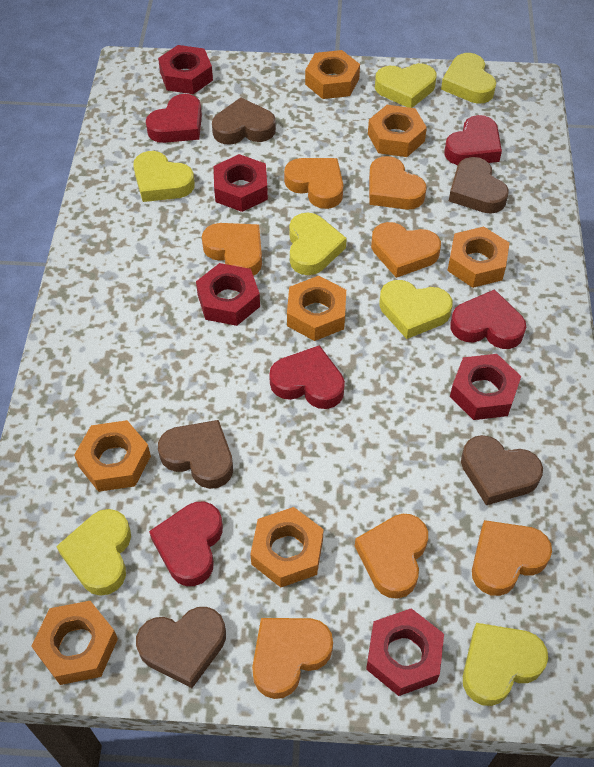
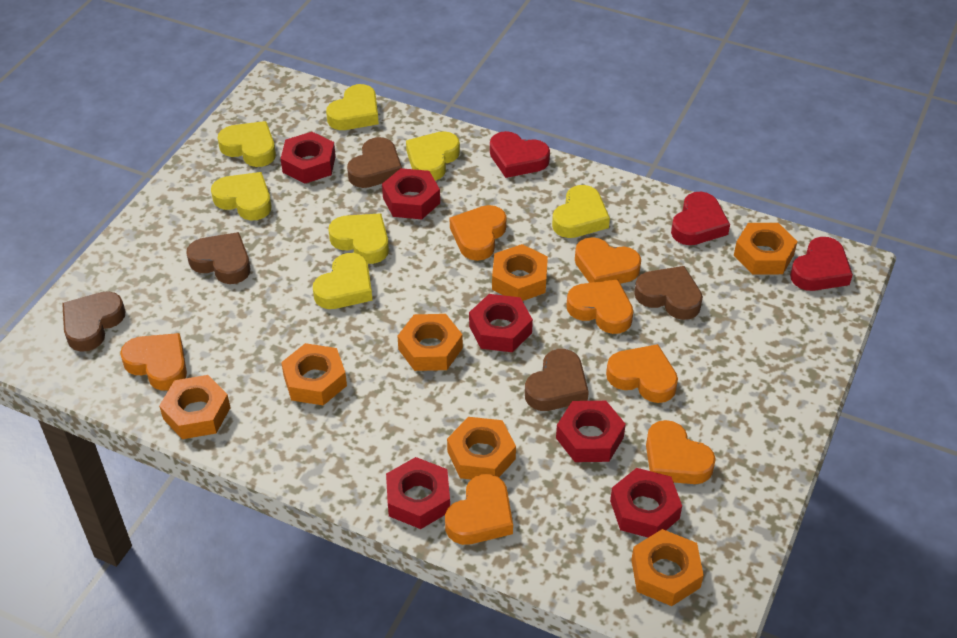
red heart: [146,94,202,143] [149,502,223,586] [269,345,345,409] [444,115,502,165] [450,289,526,349] = 5 -> [490,131,550,178] [671,192,730,245] [790,237,853,291] = 3
red nut: [158,45,213,94] [196,263,260,326] [214,154,268,212] [366,608,444,696] [450,354,521,420] = 5 -> [281,132,336,184] [382,168,440,219] [386,457,450,529] [469,294,533,352] [556,401,626,462] [610,468,682,537] = 6

